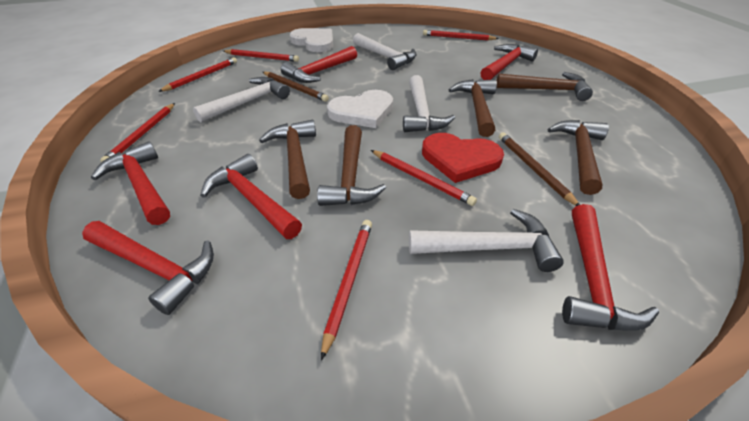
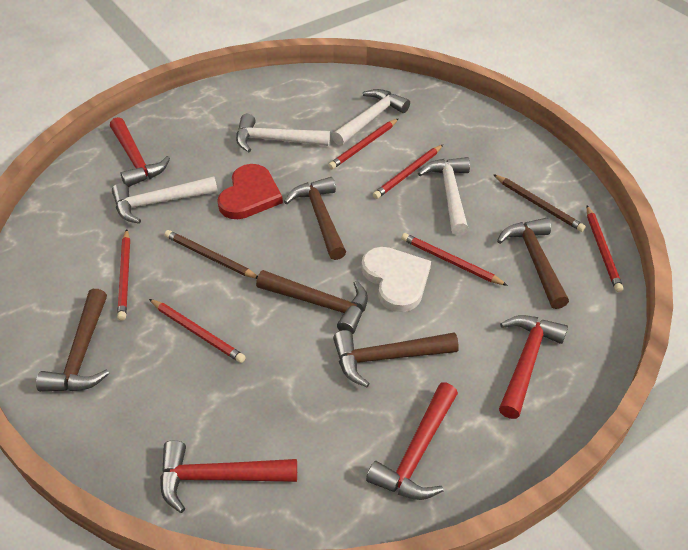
red hammer: [82,221,214,315] [91,141,170,225] [200,154,302,239] [281,46,357,83] [481,44,538,80] [562,204,659,331] = 6 -> [110,117,170,187] [160,440,297,513] [366,383,458,500] [499,315,568,419] = 4
white heart: [290,28,333,52] [327,90,393,128] = 2 -> [361,247,431,312] = 1

